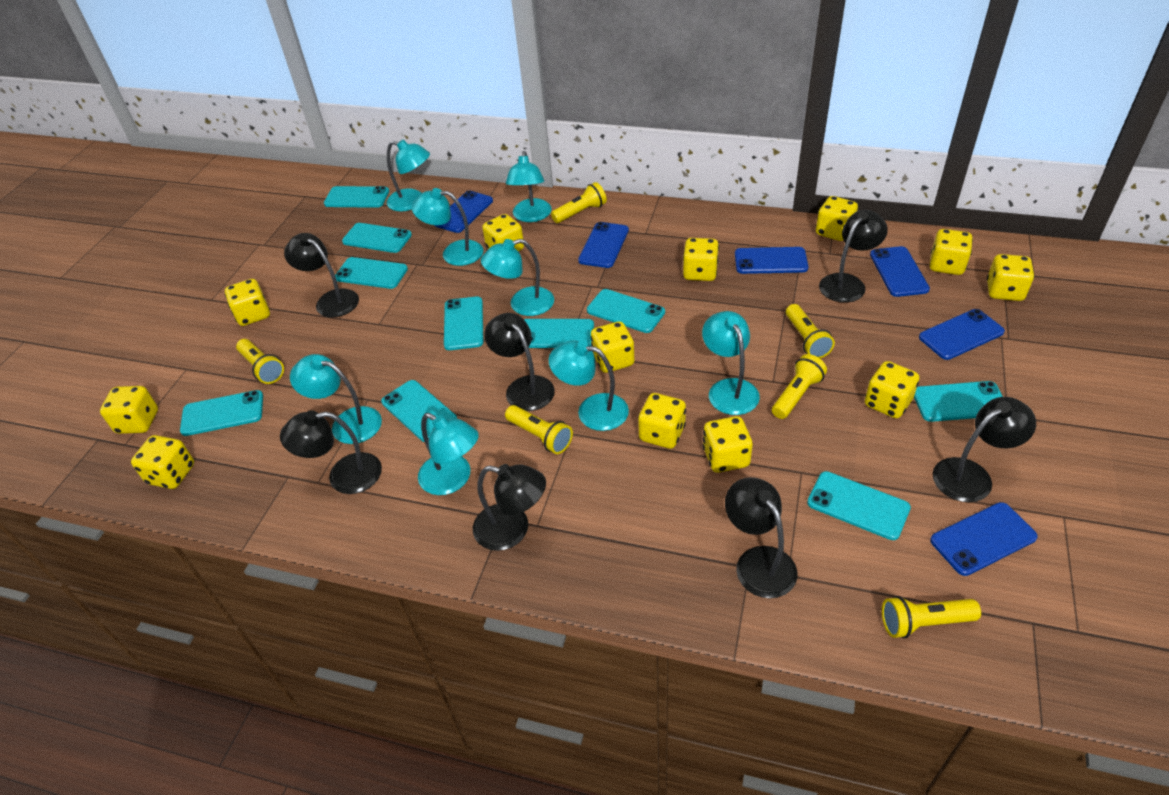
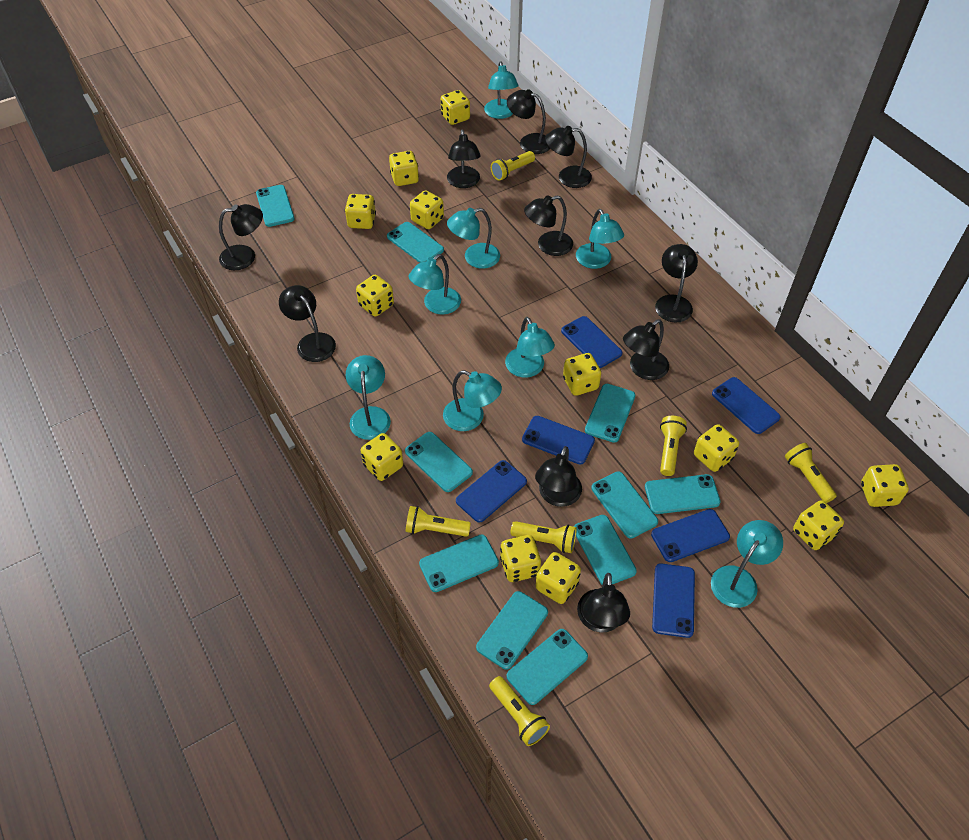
black lamp: [280,410,382,494] [284,233,359,318] [473,464,546,551] [484,313,555,411] [725,477,797,598] [819,210,888,303] [933,397,1036,502] = 7 -> [219,204,263,270] [279,285,336,362] [447,130,481,188] [507,89,550,154] [524,195,573,256] [535,446,582,507] [545,126,592,188] [577,573,630,633] [623,319,669,380] [655,244,698,323] = 10

